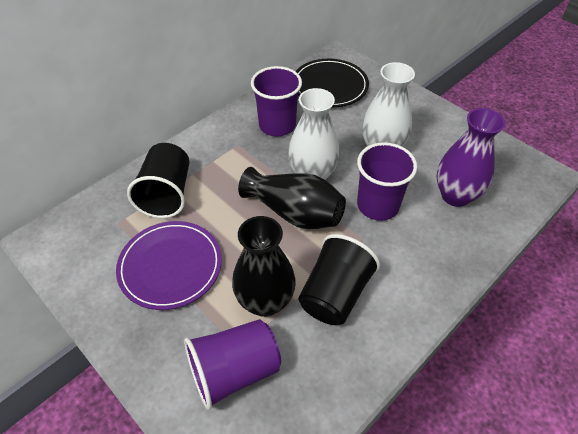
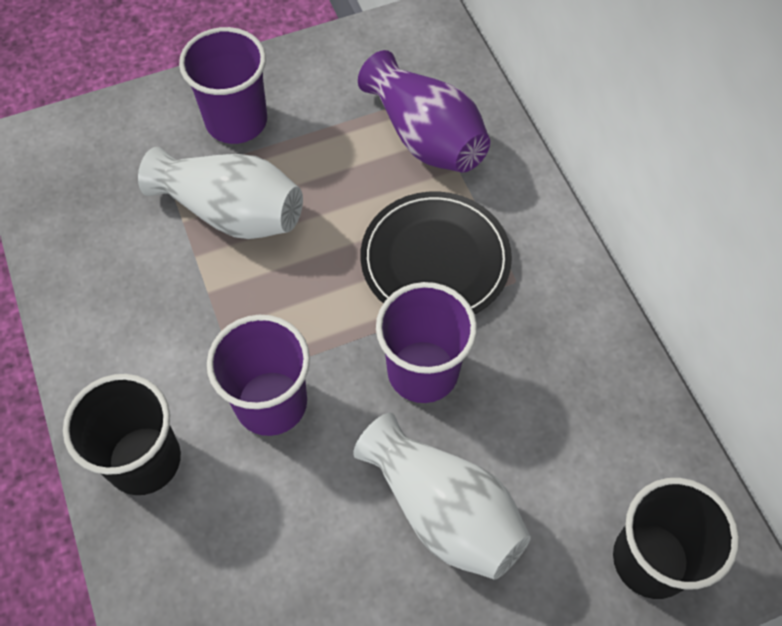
black vase: [232,216,296,317] [238,167,346,229] = 2 -> none = 0
purple plate: [116,221,222,310] = 1 -> none = 0

